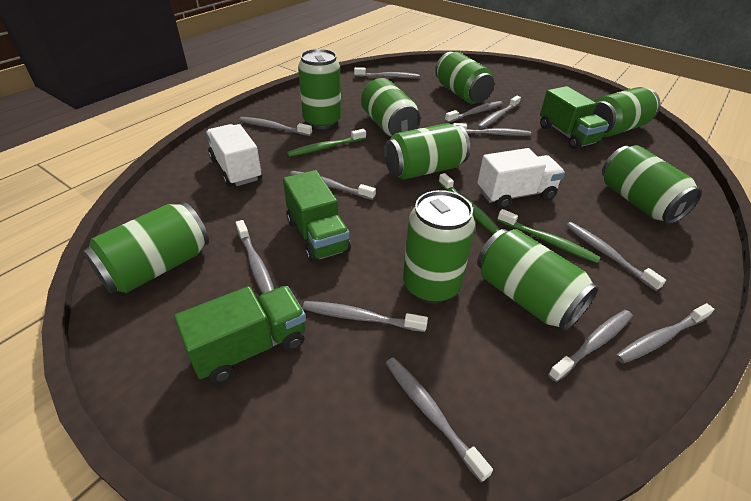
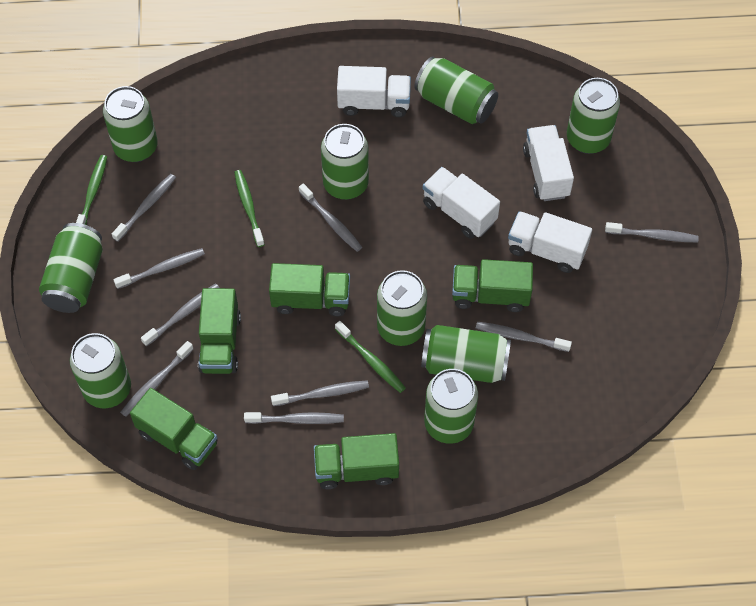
green truck: [174,286,306,384] [283,170,351,263] [540,86,609,149] = 3 -> [130,388,218,470] [198,288,241,374] [269,263,350,316] [314,433,399,489] [452,259,533,312] = 5
grey toothbrush: [236,220,274,294] [239,117,312,136] [290,171,376,200] [303,301,428,332] [354,67,419,78] [386,357,493,483] [445,101,503,123] [453,123,531,136] [477,96,521,129] [548,310,633,382] [566,222,666,291] [616,303,714,363] = 12 -> [112,174,176,242] [113,248,205,289] [121,341,194,417] [141,283,220,346] [244,412,344,424] [271,380,369,406] [299,183,362,252] [476,322,572,352] [605,222,699,242] = 9
white truck: [206,124,262,187] [477,148,565,209] = 2 -> [337,66,411,118] [423,167,500,239] [508,211,592,273] [523,125,574,201] = 4

